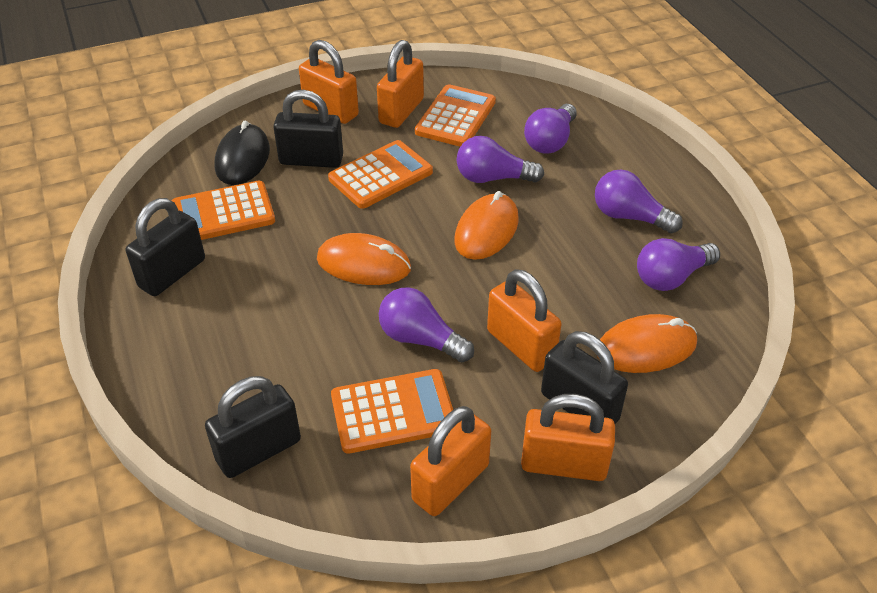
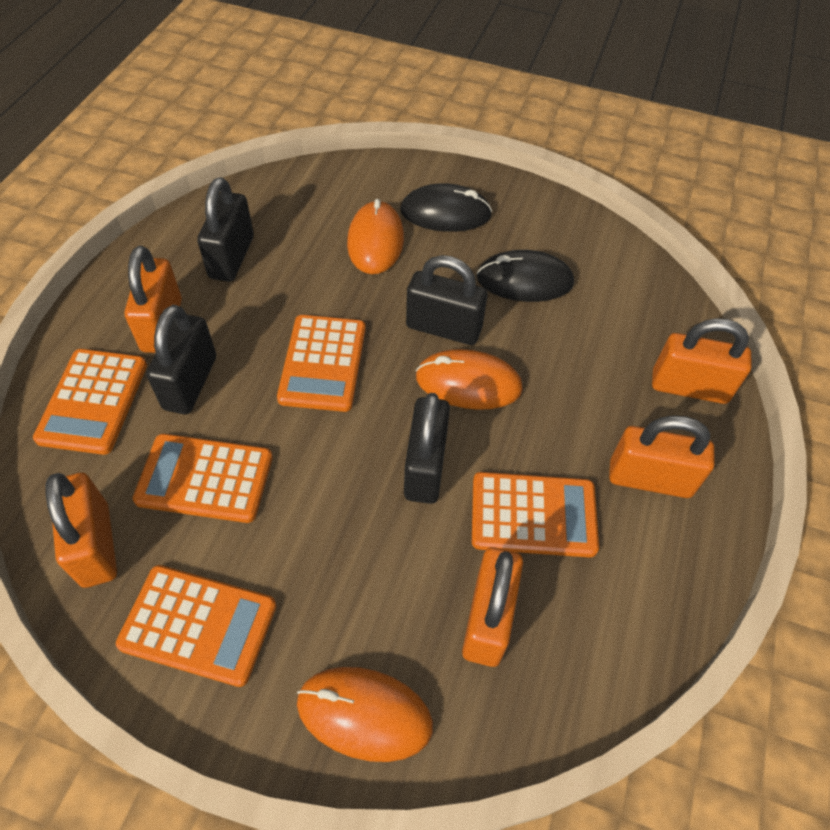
black mouse: [214,121,270,185] = 1 -> [400,183,492,232] [477,250,574,302] = 2
orange calculator: [172,181,275,240] [328,140,433,209] [331,369,453,454] [415,84,496,147] = 4 -> [33,349,147,455] [116,565,276,687] [132,434,273,523] [277,315,366,412] [472,472,599,557] = 5
purple light bulb: [379,287,474,362] [457,136,544,183] [524,104,577,154] [595,169,683,233] [637,238,720,291] = 5 -> none = 0

